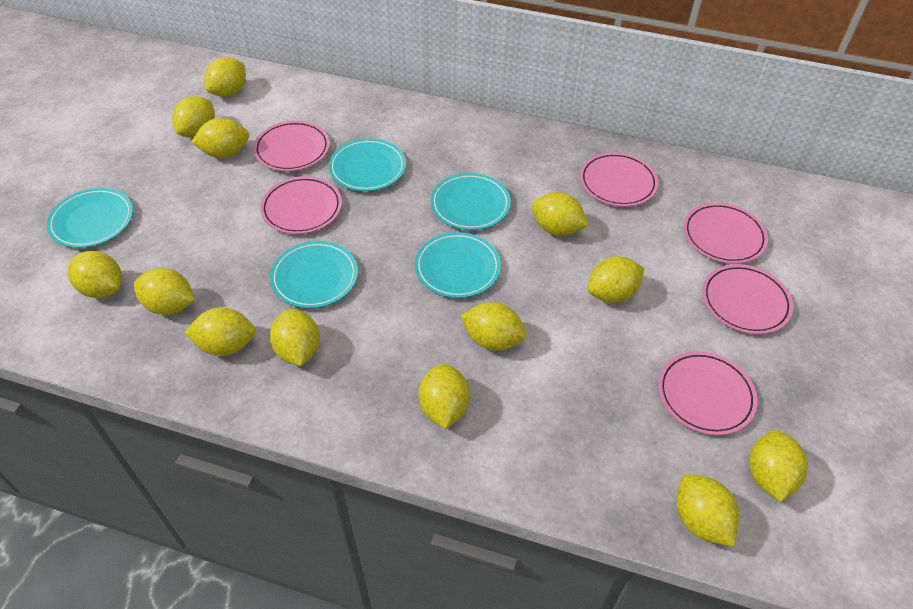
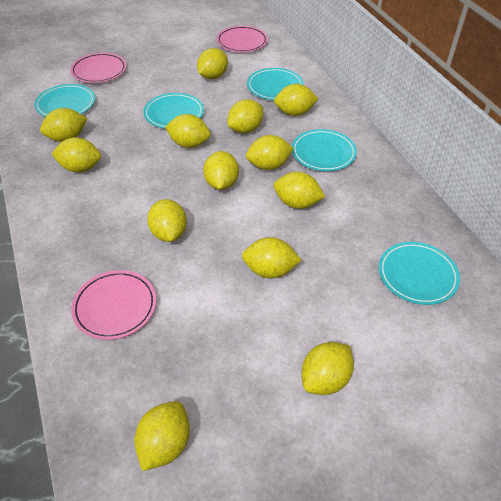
pink plate: [253,121,330,171] [260,176,342,234] [580,152,658,207] [658,351,757,435] [683,203,768,264] [702,264,793,334] = 6 -> [70,53,127,83] [71,270,156,340] [217,26,268,52] = 3

